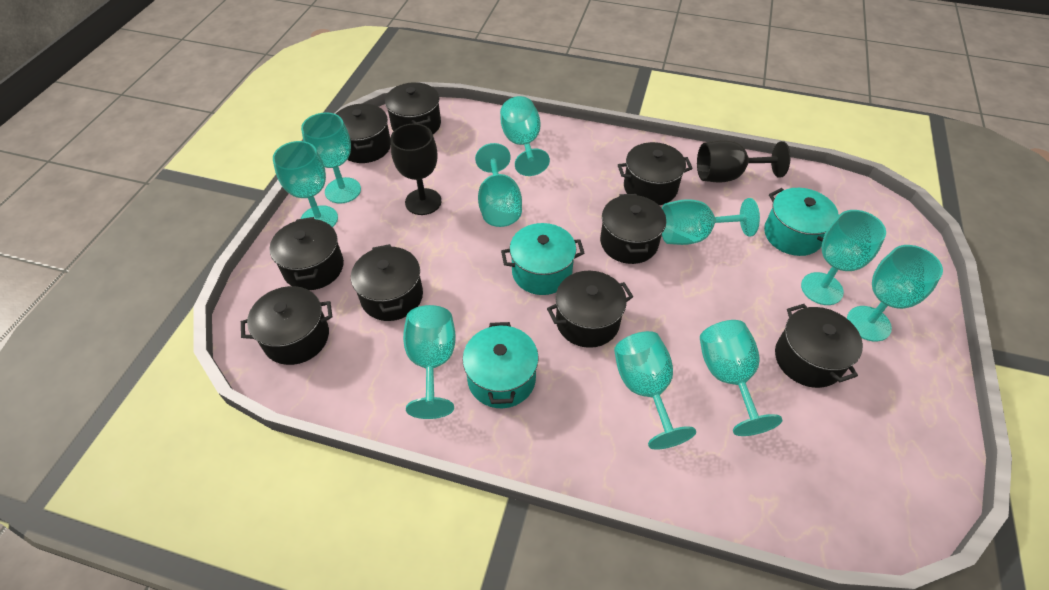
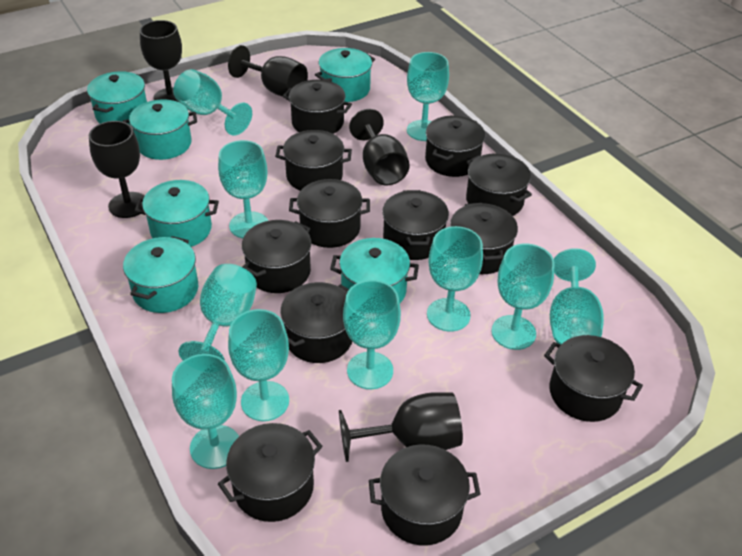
black goblet: [391,123,442,215] [697,140,791,183] = 2 -> [89,121,145,218] [140,20,182,103] [228,45,308,97] [339,392,463,462] [349,109,410,185] = 5
black pot: [241,286,332,365] [269,217,344,290] [336,104,391,163] [351,244,423,321] [385,82,441,134] [547,271,633,348] [600,194,666,264] [618,142,693,205] [775,304,863,388] = 9 -> [218,423,323,522] [242,220,311,293] [275,130,352,191] [280,282,352,363] [283,80,352,134] [289,179,370,248] [369,445,481,546] [382,190,449,260] [425,116,485,177] [450,203,518,274] [466,153,532,216] [544,335,643,422] = 12
turquoise pot: [462,322,539,408] [501,223,585,295] [764,188,839,256] = 3 -> [87,71,147,127] [123,99,197,160] [123,236,198,313] [135,180,219,247] [315,48,375,102] [330,238,419,303] = 6

